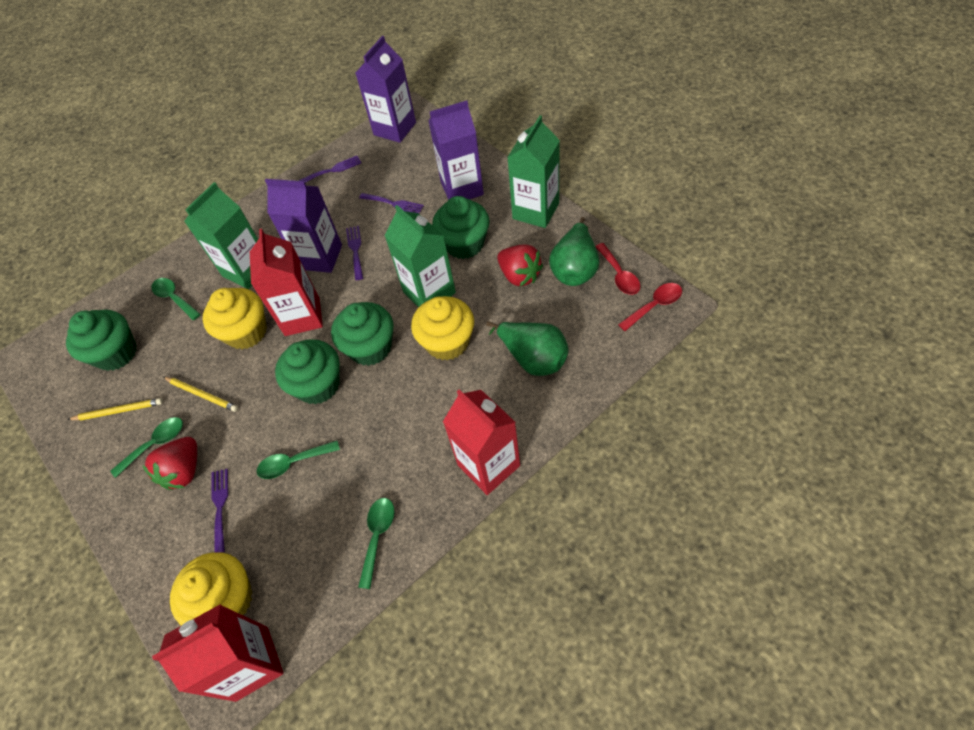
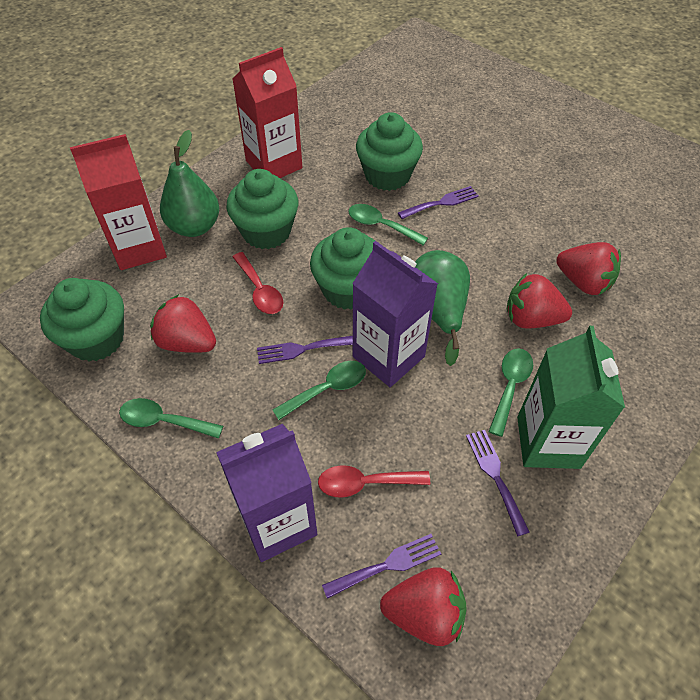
green carton: [184,182,258,289] [385,205,456,307] [507,115,560,228] = 3 -> [517,326,625,469] = 1
purple carton: [265,179,342,273] [356,36,416,143] [428,100,484,200] = 3 -> [216,424,317,562] [352,241,438,387] = 2
red carton: [152,604,284,702] [250,229,323,336] [443,390,520,495] = 3 -> [70,134,167,270] [233,47,303,178] = 2
red strawberry: [142,437,197,490] [497,244,543,286] = 2 -> [150,294,216,353] [380,567,467,646] [507,273,572,329] [556,242,621,295] = 4
yellow cupcake: [170,552,252,626] [202,288,267,349] [411,296,474,361] = 3 -> none = 0
yellow pencil: [67,398,163,421] [163,377,238,412] = 2 -> none = 0

